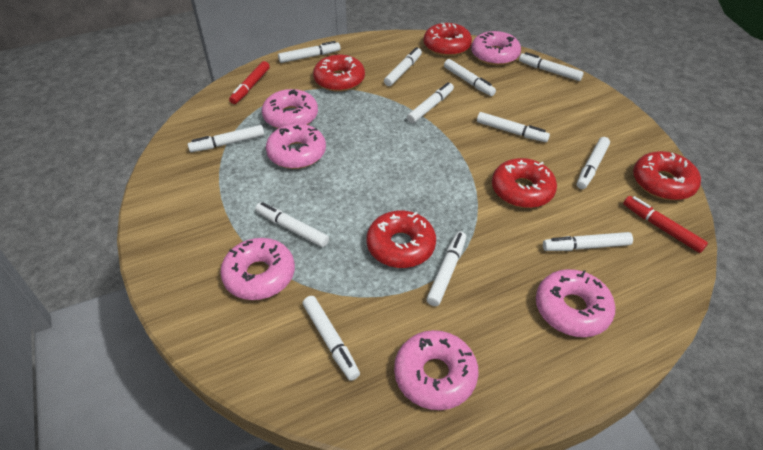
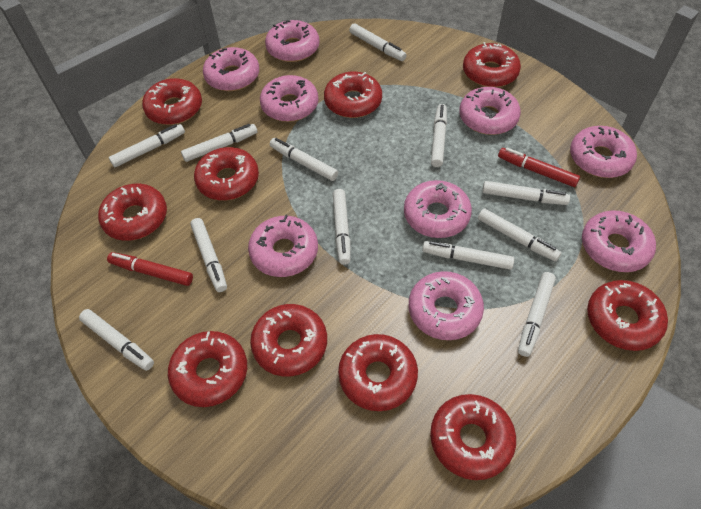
pink donut: [220,238,295,300] [262,89,318,128] [266,124,326,169] [394,330,478,410] [471,31,521,65] [536,269,615,337] = 6 -> [203,47,259,91] [248,215,318,277] [260,75,319,122] [265,20,320,62] [404,180,472,238] [409,271,484,340] [459,87,521,135] [570,126,637,178] [582,210,656,272] = 9
red donut: [313,55,365,92] [366,211,436,268] [423,23,472,56] [492,158,557,208] [633,151,701,200] = 5 -> [98,183,167,241] [142,78,202,125] [168,331,247,407] [194,147,259,200] [250,304,327,376] [324,71,382,118] [338,334,418,411] [430,394,516,480] [463,42,521,87] [587,280,668,351] = 10

